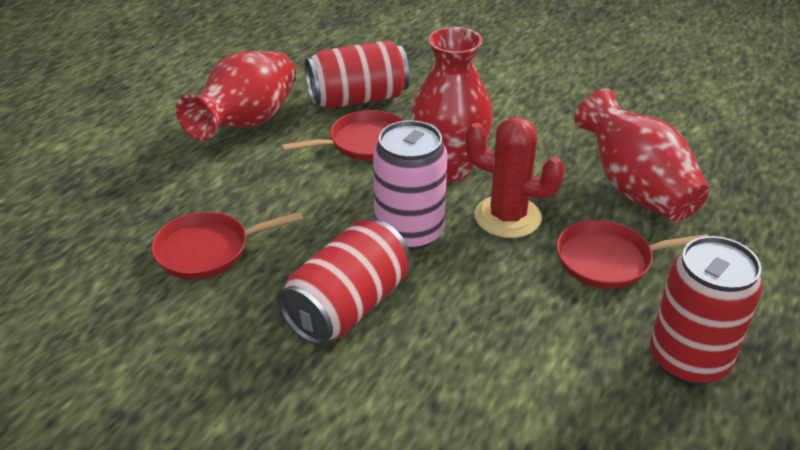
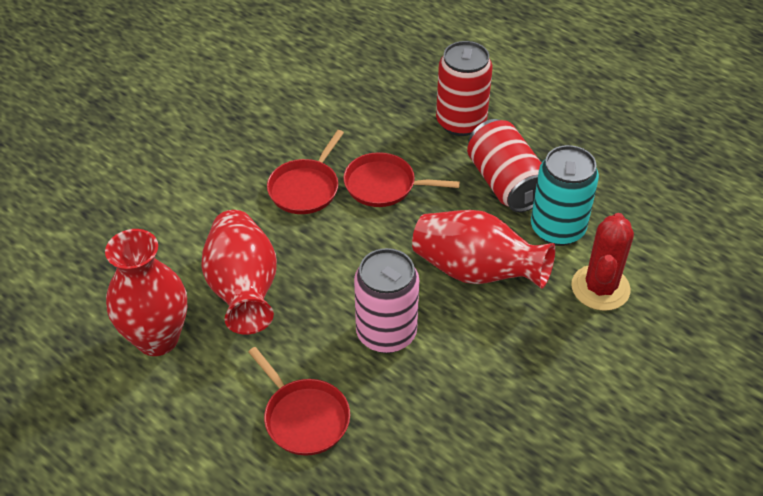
red can: [278,220,410,345] [305,40,410,109] [650,236,763,385] = 3 -> [436,41,493,136] [467,119,541,212] = 2
turquoise can: none = 0 -> [531,145,599,246] = 1

